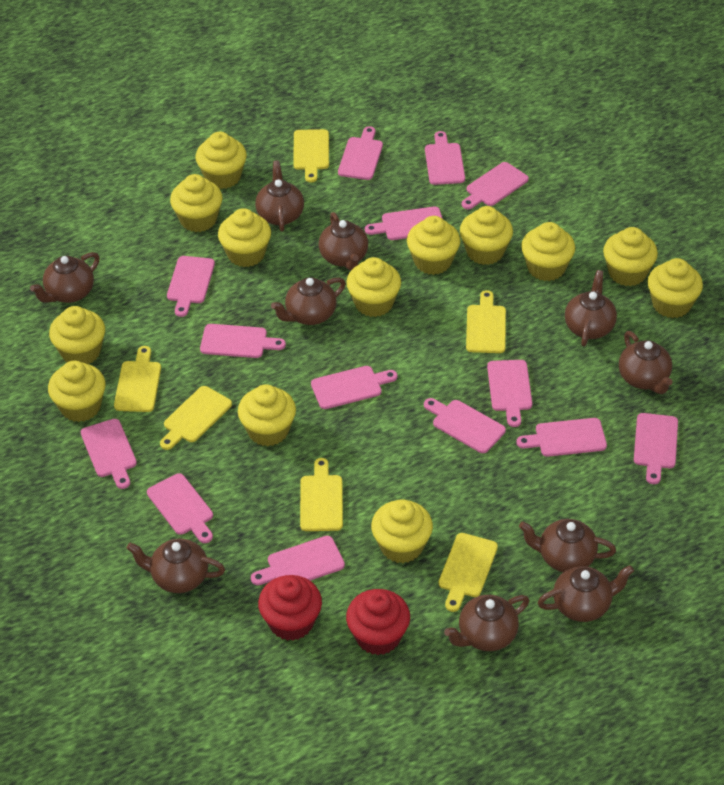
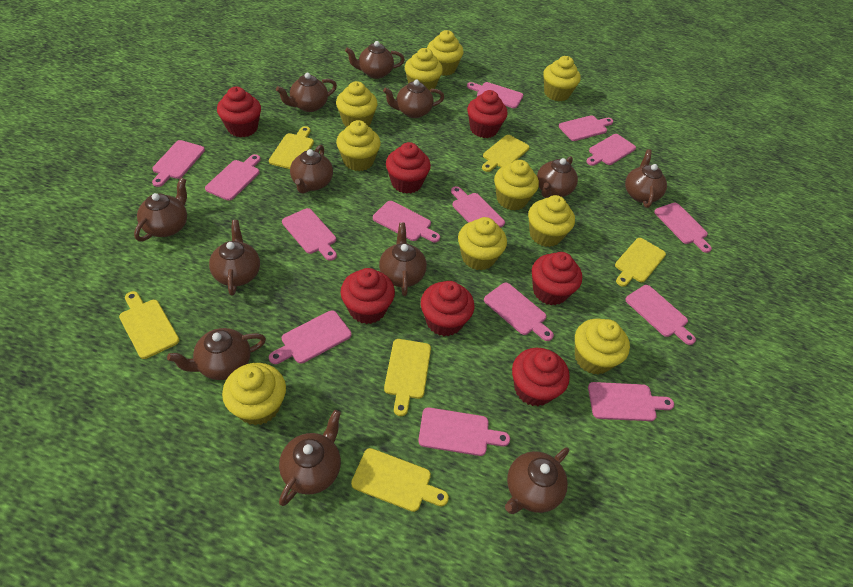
brown teapot: [30,252,100,303] [127,539,225,593] [255,160,304,232] [271,277,346,325] [318,212,368,270] [444,595,529,651] [519,519,616,572] [538,565,634,622] [565,270,617,346] [619,331,672,394] = 10 -> [134,178,187,241] [167,328,266,380] [209,220,260,296] [276,73,337,112] [279,410,341,506] [290,145,333,194] [345,41,405,79] [379,223,427,296] [383,80,444,118] [505,447,569,514] [537,156,578,198] [625,149,667,208] = 12
red cupcake: [258,575,322,641] [346,589,410,655] = 2 -> [217,87,261,137] [340,268,395,324] [386,142,431,194] [421,281,474,336] [467,90,508,138] [512,348,570,406] [532,252,582,305] = 7
yellow cupcake: [48,361,106,422] [49,306,105,364] [170,174,222,232] [195,132,247,189] [218,208,271,267] [238,384,296,446] [346,257,401,317] [371,499,433,563] [407,216,460,275] [460,206,513,265] [521,222,575,281] [603,227,658,286] [647,258,703,318] = 13 -> [222,363,286,425] [336,81,378,127] [336,120,381,171] [405,48,443,91] [427,30,463,76] [458,217,507,270] [494,160,539,210] [528,195,575,247] [543,56,581,101] [575,319,630,375] = 10

